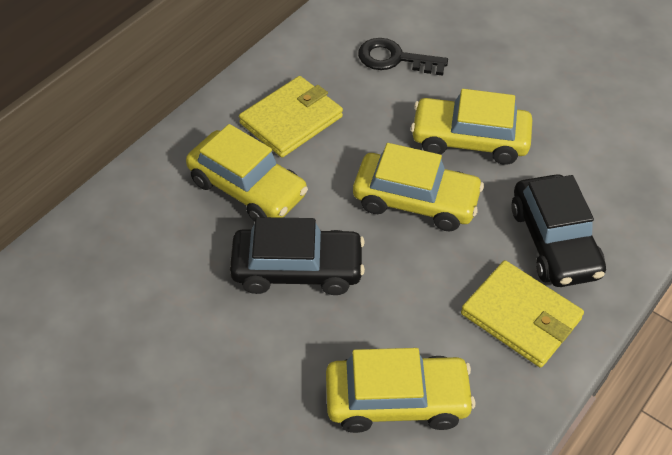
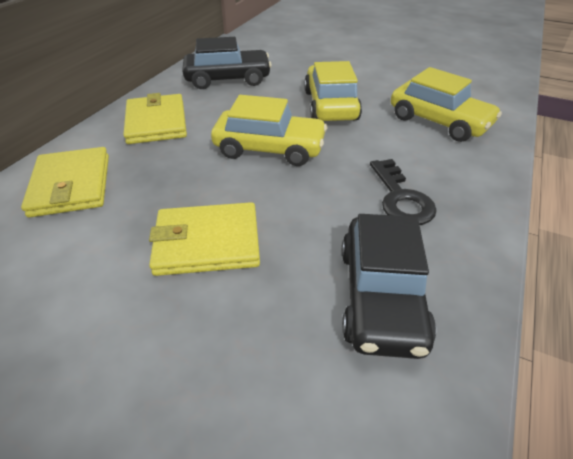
yellow car: [186,124,308,221] [326,348,475,433] [353,143,484,232] [411,89,532,165] = 4 -> [211,95,327,166] [304,61,362,121] [391,67,502,142] = 3
yellow wallet: [239,76,343,158] [461,260,584,367] = 2 -> [21,147,109,218] [124,93,187,144] [149,202,260,276] = 3

